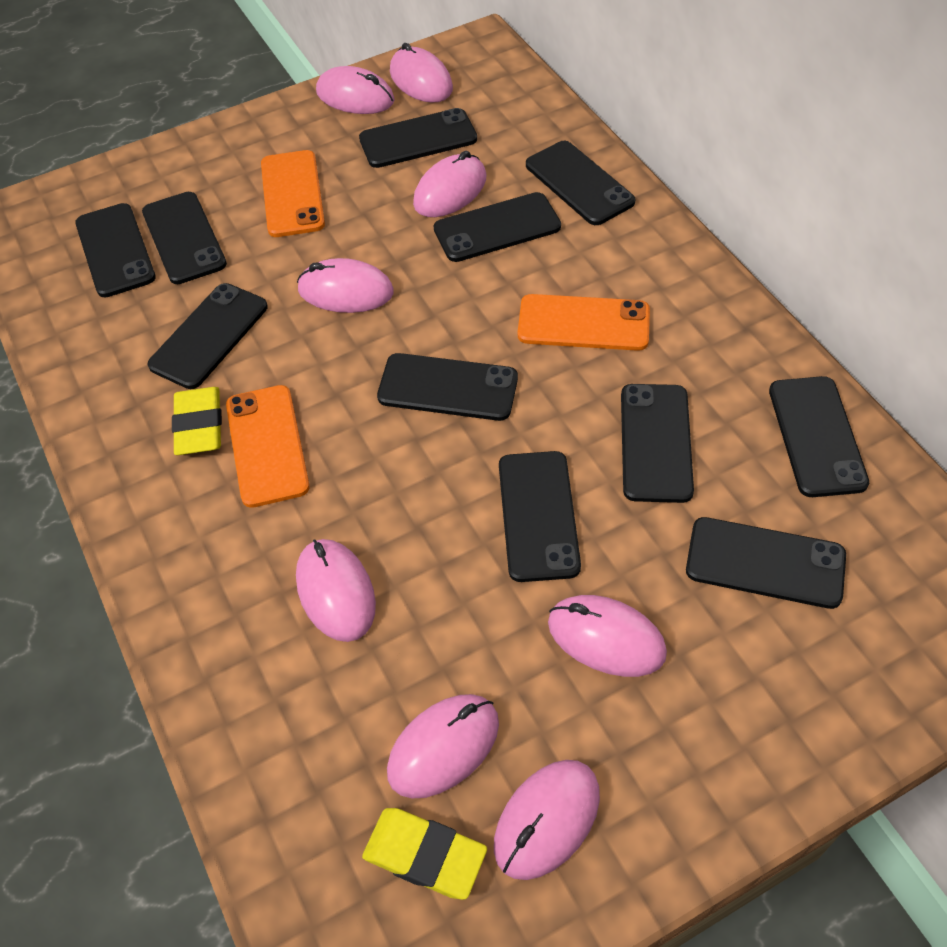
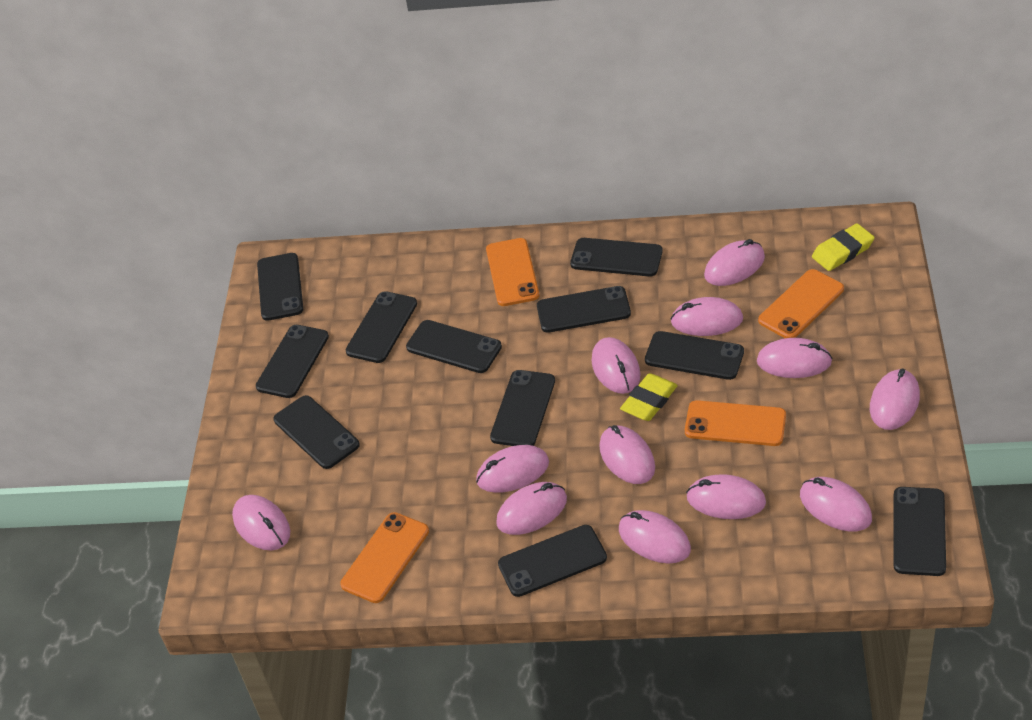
orange phone: [226,385,310,508] [261,150,325,237] [518,294,650,351] = 3 -> [340,512,429,603] [486,238,539,306] [685,400,786,446] [758,269,844,338] = 4
pink mouse: [296,539,376,642] [297,258,394,313] [316,66,395,114] [387,694,499,798] [390,43,453,103] [413,151,486,217] [494,760,600,880] [548,595,667,677] = 8 -> [232,495,290,551] [476,445,549,493] [496,482,567,535] [591,337,641,394] [599,425,655,484] [619,510,691,564] [671,297,743,336] [686,474,766,519] [704,239,765,286] [757,338,832,378] [800,477,872,531] [870,368,920,430] = 12

